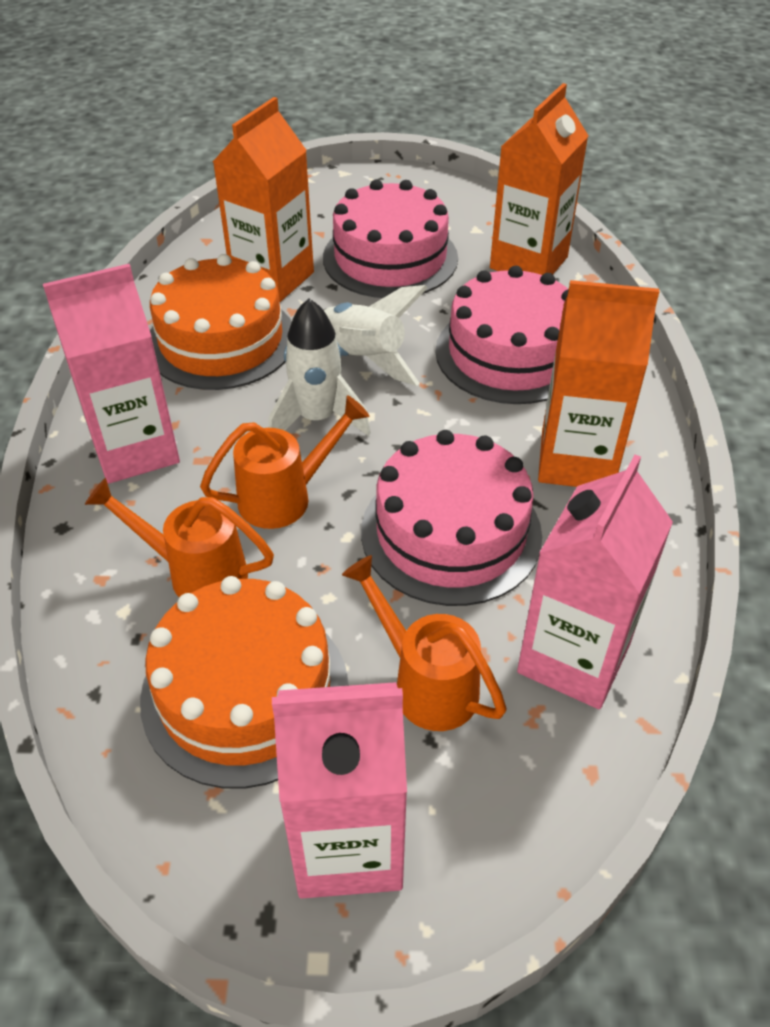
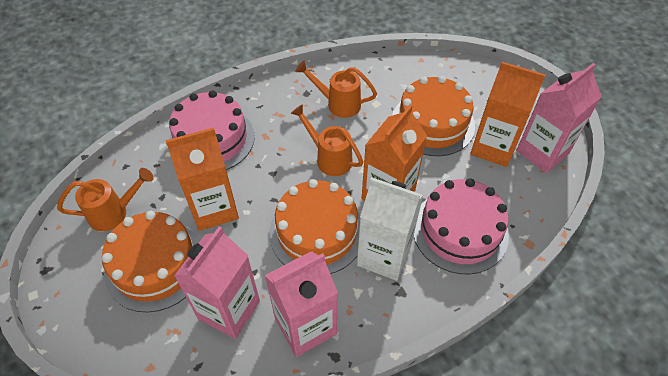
orange cake: [140,576,349,789] [150,254,292,390] = 2 -> [102,211,200,312] [269,179,360,274] [392,76,475,156] = 3
pink cake: [323,179,458,298] [361,430,542,606] [435,266,569,404] = 3 -> [169,90,255,170] [414,178,509,274] = 2
white carton: none = 0 -> [357,177,423,281] = 1
white rocket: [269,298,371,436] [324,285,428,386] = 2 -> none = 0

